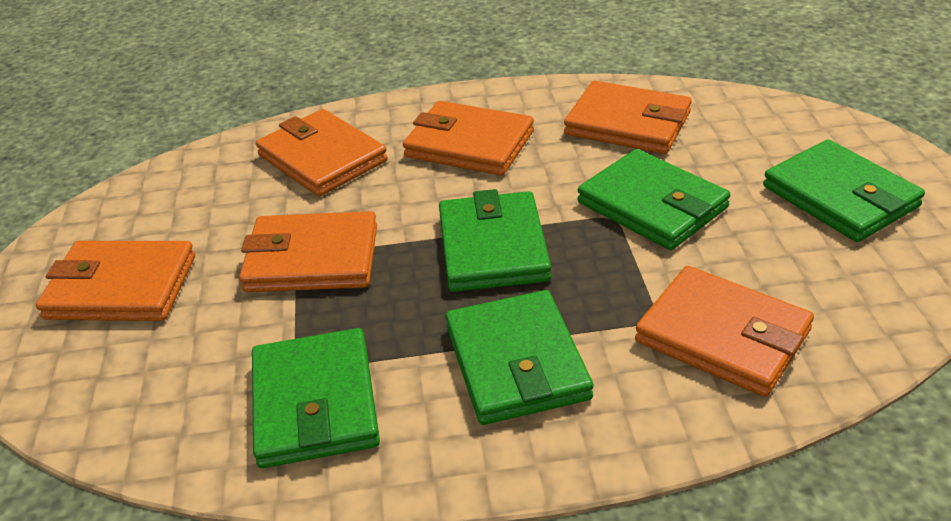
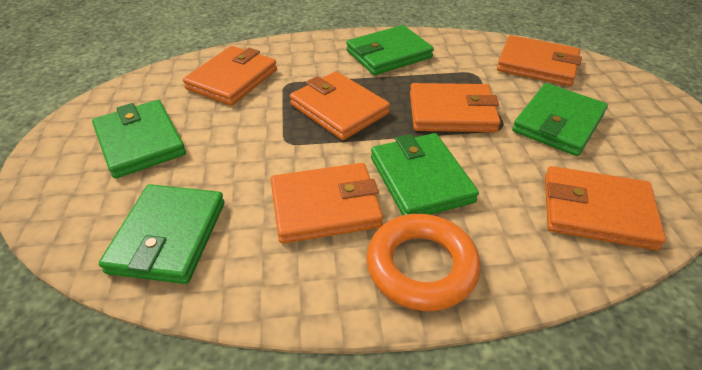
orange ring: none = 0 -> [367,214,480,311] = 1

